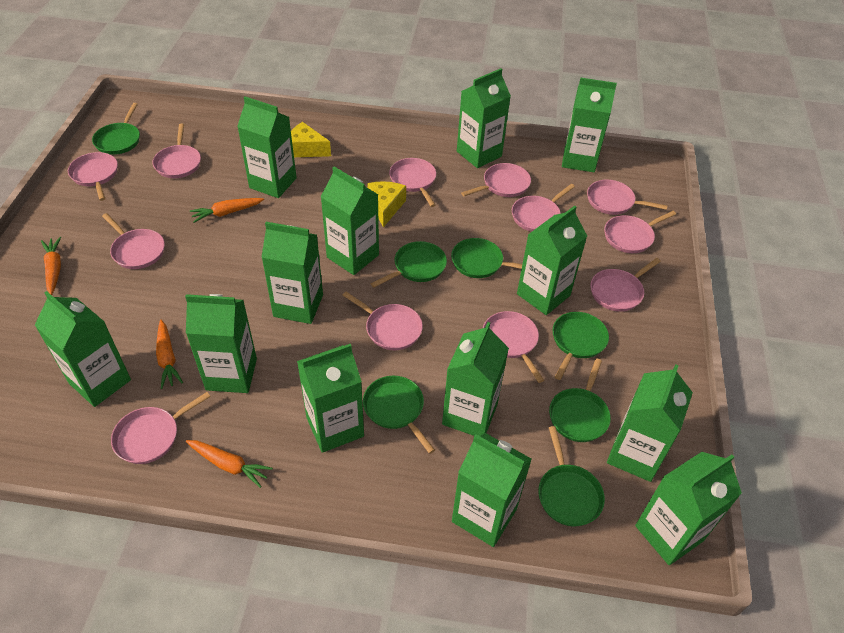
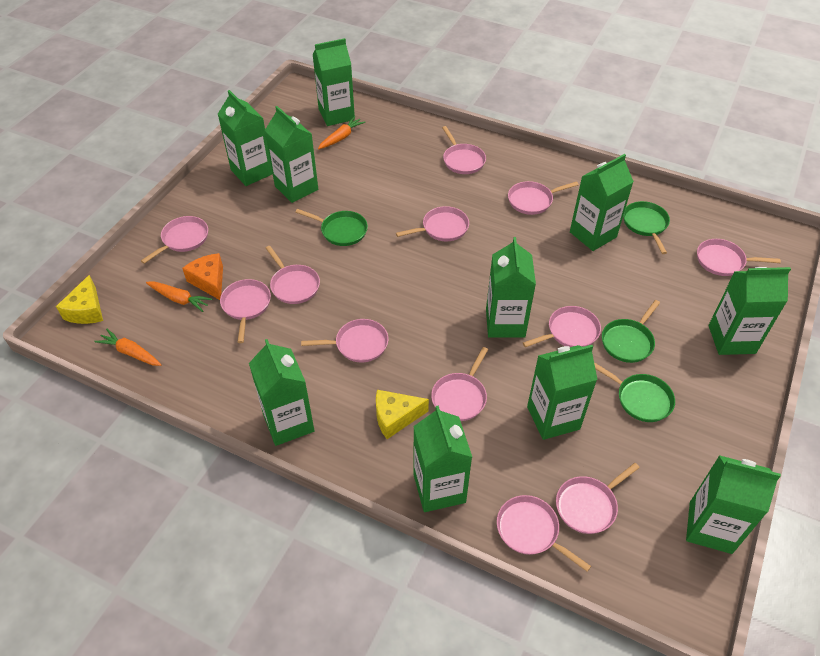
green carton: [35,291,131,407] [185,294,257,393] [237,96,297,198] [262,222,323,324] [297,344,364,453] [321,167,379,275] [442,322,509,436] [452,433,532,547] [457,68,511,168] [517,206,587,315] [562,78,617,172] [607,365,693,482] [635,452,742,565] = 13 -> [218,90,273,186] [249,339,314,446] [264,106,318,203] [312,38,355,126] [413,405,472,512] [486,237,536,338] [527,345,598,440] [570,154,634,251] [686,455,781,554] [708,267,791,355] = 10
green pan: [92,103,140,155] [363,376,435,454] [371,241,447,288] [451,238,522,278] [538,426,605,527] [549,358,611,442] [553,312,609,380] = 7 -> [295,209,368,246] [594,362,675,422] [602,300,660,363] [623,201,670,254] = 4
orange carrot: [41,237,61,295] [156,320,183,389] [186,440,273,488] [190,198,264,223] = 4 -> [94,329,162,366] [146,281,212,312] [318,116,365,149] = 3
orange cheese: none = 0 -> [182,253,223,300] = 1

